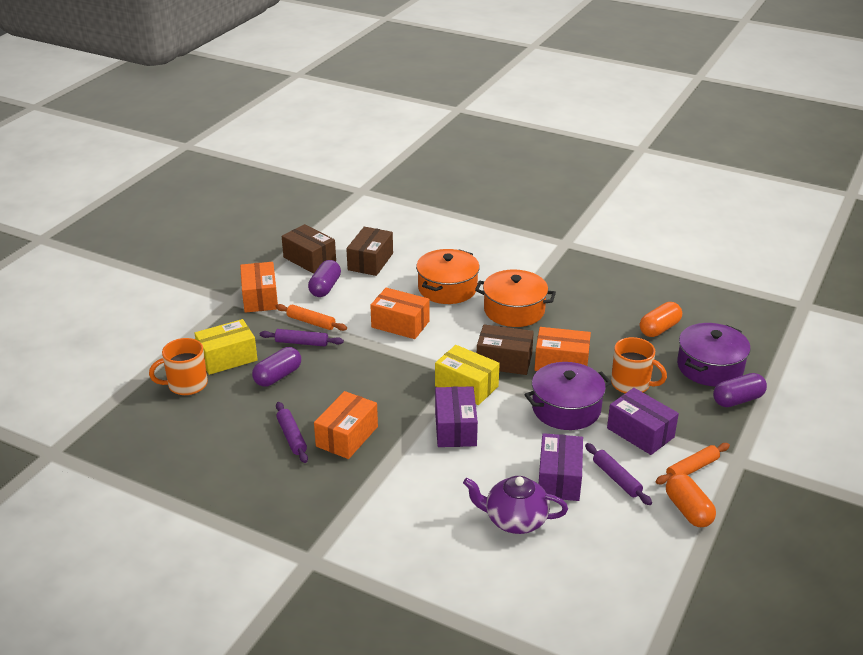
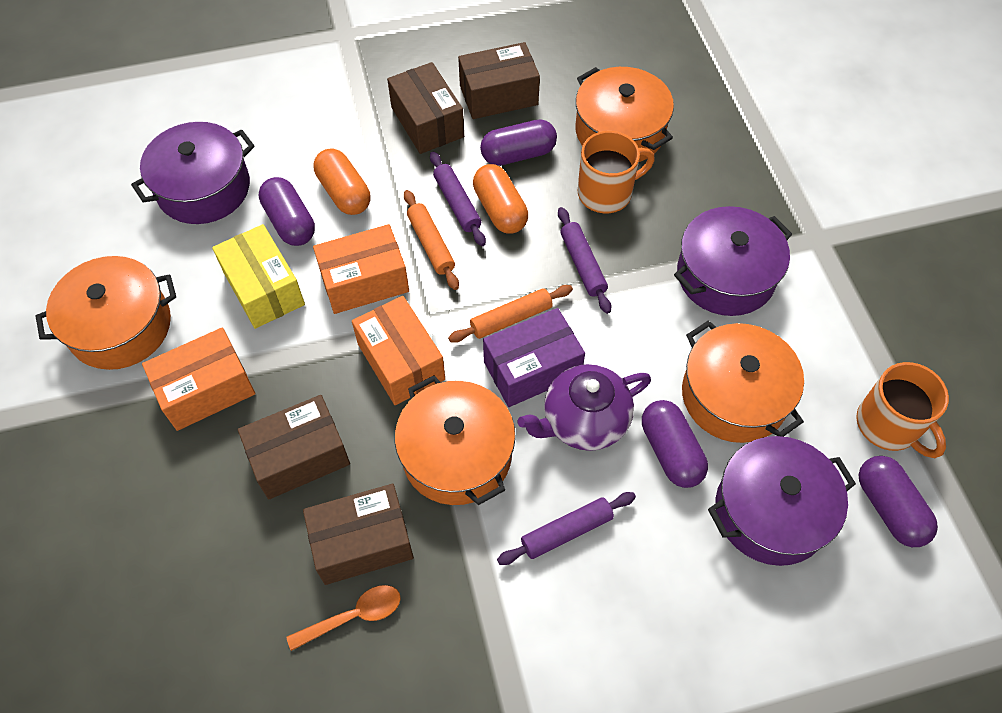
brown box: [282,224,336,274] [346,227,393,276] [477,324,534,375] = 3 -> [238,395,350,499] [303,484,414,585] [387,62,464,154] [458,42,540,119] = 4
orange box: [240,262,278,313] [314,391,378,459] [370,288,429,339] [534,327,591,371] = 4 -> [142,327,255,431] [313,224,409,314] [352,296,445,405] = 3
orange pot: [416,249,480,304] [475,270,556,327] = 2 -> [36,256,176,370] [395,376,516,505] [576,67,674,162] [682,320,804,443] = 4
orange spoon: none = 0 -> [286,585,401,651] = 1
purple box: [435,386,478,447] [539,433,583,501] [607,388,679,455] = 3 -> [483,308,585,407] = 1
purple capsule: [252,347,301,386] [308,260,341,297] [713,373,767,407] = 3 -> [259,177,315,246] [480,119,557,166] [642,400,708,488] [859,456,938,547] = 4
purple pot: [524,362,612,430] [677,323,750,386] = 2 -> [131,122,255,224] [674,206,792,316] [708,436,856,566] = 3
yellow box: [194,319,258,375] [435,345,500,405] = 2 -> [212,224,305,329] = 1

